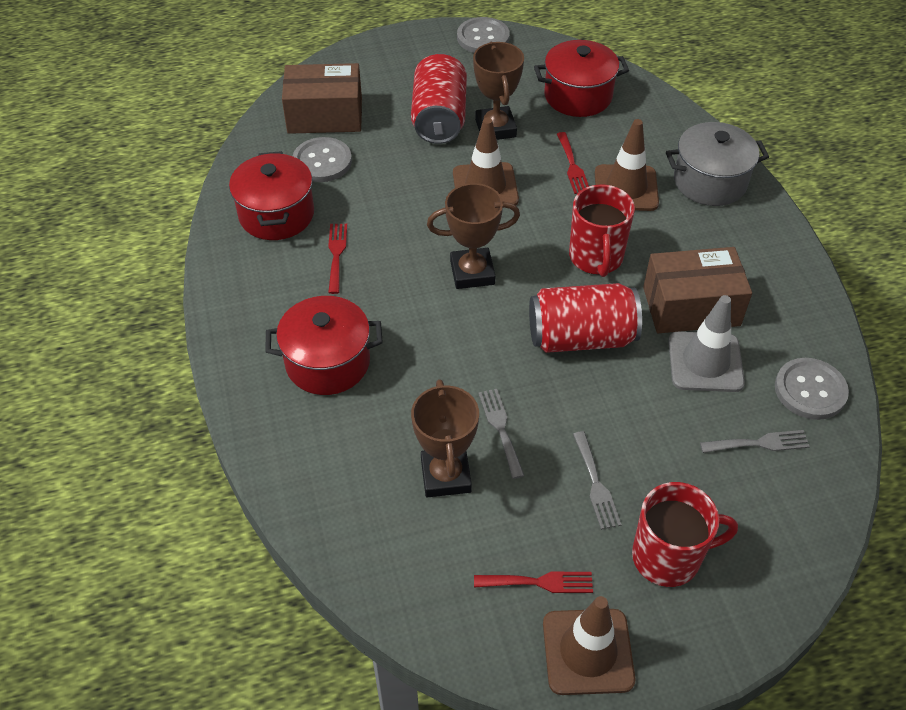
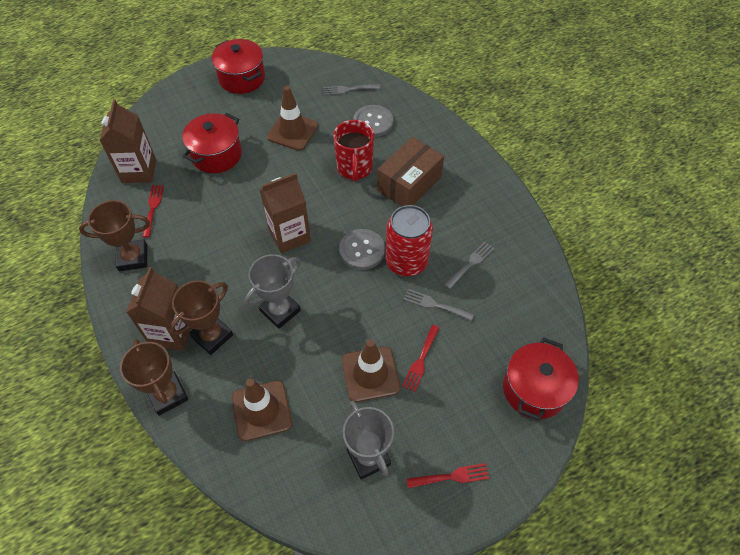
brown box: [282,63,362,134] [643,247,752,333] = 2 -> [377,137,444,206] = 1
brown carton: none = 0 -> [100,99,156,183] [126,267,191,351] [259,173,311,253] = 3
grey button: [293,137,352,182] [457,17,510,53] [775,358,849,420] = 3 -> [339,229,385,270] [353,105,393,137] = 2
grey pot: [666,122,769,206] = 1 -> none = 0
grey traffic cone: [668,295,745,392] = 1 -> none = 0
grey trophy: none = 0 -> [245,254,301,329] [343,401,394,479] = 2
red can: [411,53,467,144] [529,283,642,353] = 2 -> [385,205,433,276] = 1
red mug: [569,184,635,277] [632,482,738,587] = 2 -> [333,120,374,182] = 1

